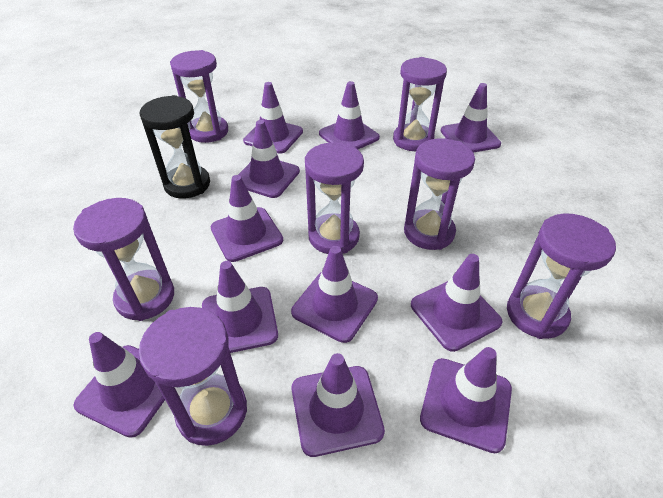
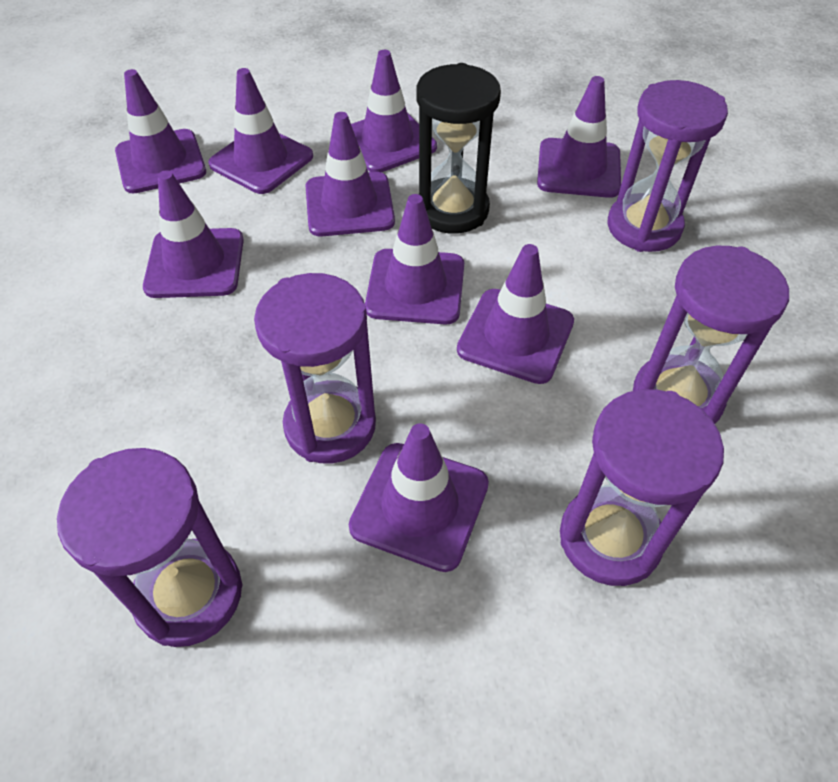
purple hourglass: [73,198,174,321] [139,307,247,446] [170,50,228,143] [305,142,364,254] [393,57,447,151] [404,138,475,250] [507,213,616,339] = 7 -> [57,448,242,647] [254,273,376,464] [560,389,724,586] [607,80,728,252] [633,246,789,424] = 5
purple traffic cone: [73,332,165,438] [202,261,278,353] [210,175,283,262] [238,120,300,198] [243,82,303,154] [291,246,378,343] [292,353,385,457] [319,81,380,149] [411,254,503,352] [420,347,512,453] [441,83,501,152] = 11 -> [115,69,206,194] [143,170,244,298] [208,68,313,194] [305,112,395,236] [349,423,489,572] [351,50,437,172] [365,194,464,324] [457,244,574,384] [537,76,621,198] = 9

